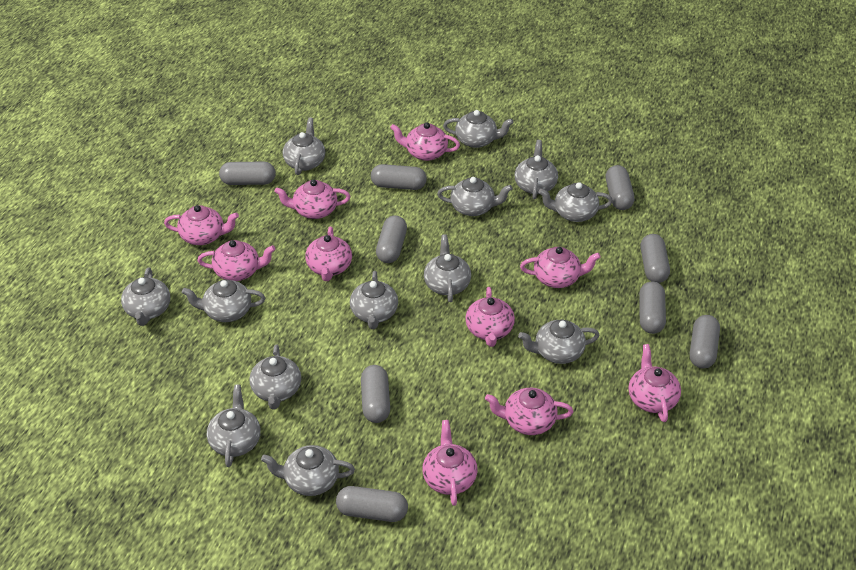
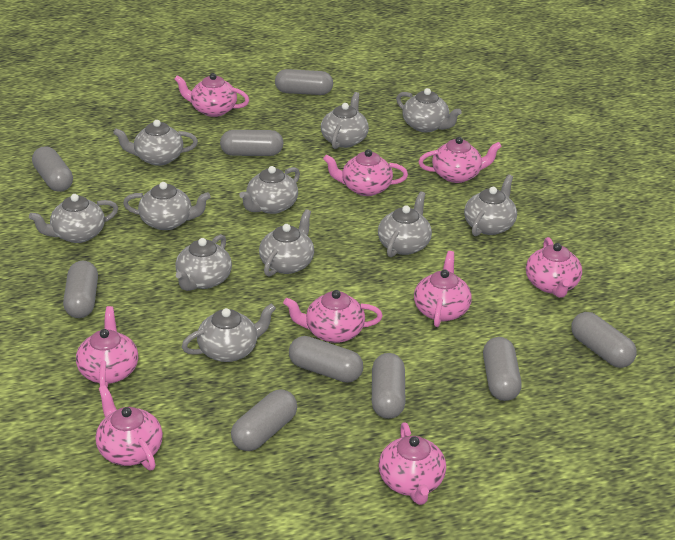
grey teapot: [121,268,170,326] [182,280,265,322] [207,385,261,467] [250,344,301,410] [261,445,355,496] [283,117,325,175] [350,271,398,329] [424,234,471,302] [437,177,512,216] [443,110,514,148] [514,140,558,199] [518,320,599,364] [539,182,613,222] = 13 -> [29,194,118,243] [113,120,198,166] [123,182,211,230] [175,234,232,291] [182,303,276,362] [239,166,300,214] [259,209,314,277] [321,92,369,149] [378,192,432,257] [396,88,462,132] [464,174,517,236] = 11
pink teapot: [164,205,239,245] [197,240,275,281] [274,179,350,219] [305,227,352,281] [390,122,460,161] [422,420,477,506] [465,287,515,347] [485,388,573,435] [520,247,600,288] [629,344,681,422] = 10 -> [76,306,138,388] [96,385,163,470] [174,73,249,117] [283,290,383,343] [323,149,408,196] [379,422,446,505] [414,251,472,327] [418,137,502,183] [526,237,582,298] = 9

